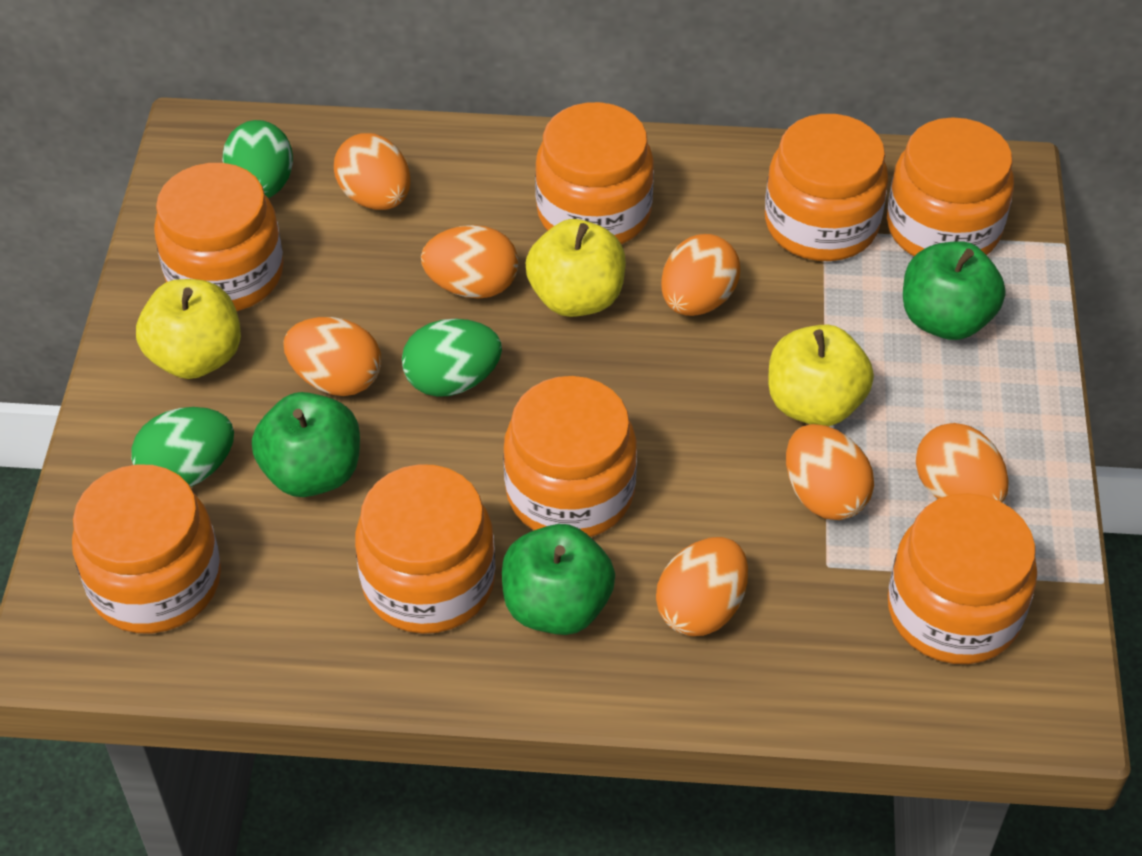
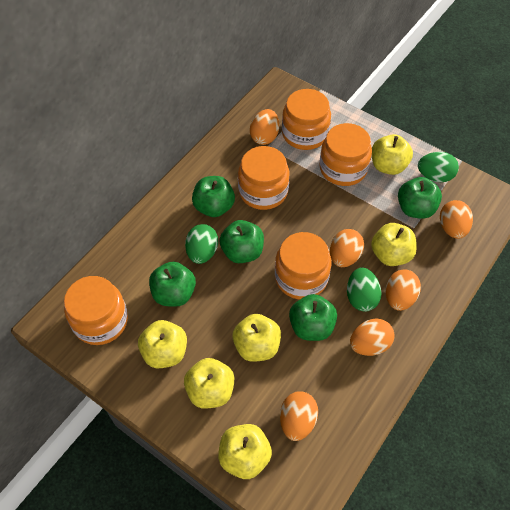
green apple: [252,392,360,497] [502,524,615,635] [903,241,1006,340] = 3 -> [149,262,196,307] [192,176,235,217] [219,220,264,263] [289,294,337,341] [398,177,442,219] = 5
orange egg: [283,317,381,396] [334,133,410,210] [421,225,518,299] [656,537,748,636] [661,234,740,316] [786,424,874,520] [916,423,1009,503] = 7 -> [250,109,279,145] [280,391,318,441] [330,229,364,267] [350,318,395,356] [385,269,421,311] [440,200,473,239] = 6
orange jar: [72,464,221,633] [154,163,284,311] [355,464,496,634] [503,376,637,537] [535,102,654,244] [765,114,888,261] [887,117,1014,256] [888,493,1037,664] = 8 -> [64,276,128,345] [238,146,289,210] [275,232,332,300] [282,89,331,150] [319,123,372,186] = 5
yellow apple: [136,279,241,379] [525,219,626,317] [768,324,874,426] = 3 -> [138,320,187,368] [184,358,234,409] [218,424,272,479] [232,314,281,362] [371,223,417,266] [372,134,413,175] = 6

